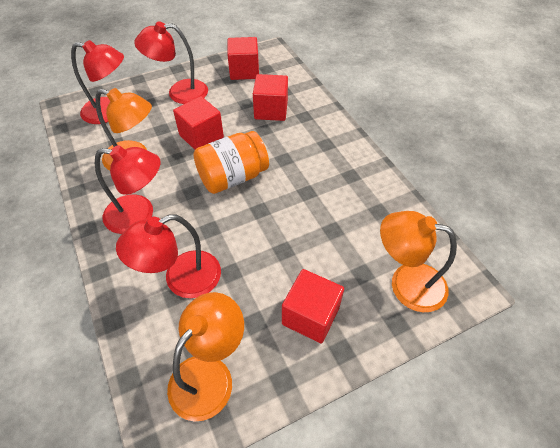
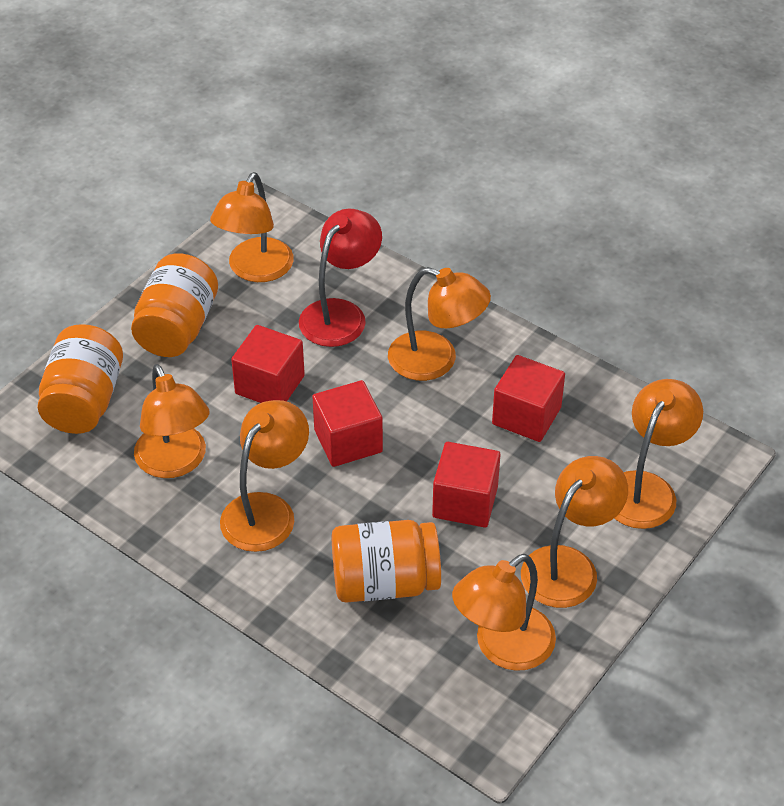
orange jar: [193,131,269,194] = 1 -> [37,324,123,434] [131,253,218,357] [331,520,441,603] = 3
orange lamp: [95,88,152,171] [167,292,244,422] [380,211,457,312] = 3 -> [134,364,210,478] [210,172,294,282] [220,400,309,552] [388,267,491,381] [452,554,556,671] [521,456,628,608] [614,379,703,529] = 7
red lamp: [71,40,124,124] [95,145,160,234] [116,214,221,298] [134,21,208,104] = 4 -> [299,209,382,347] = 1

